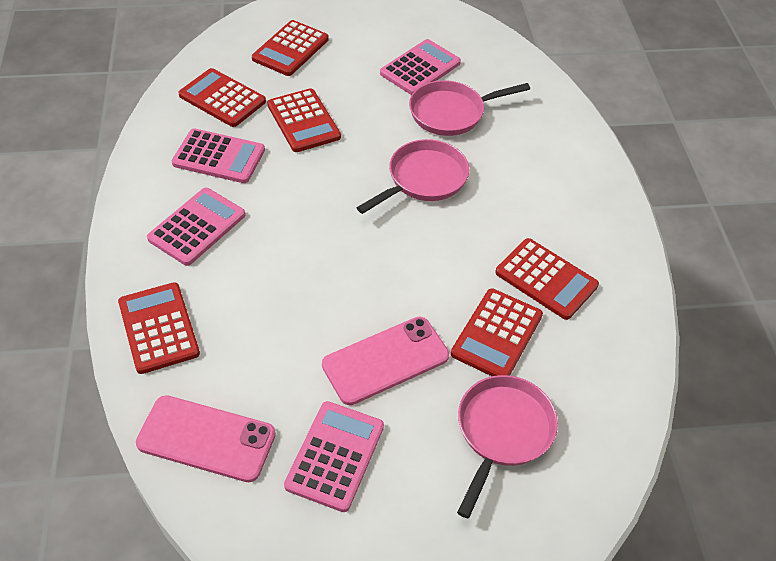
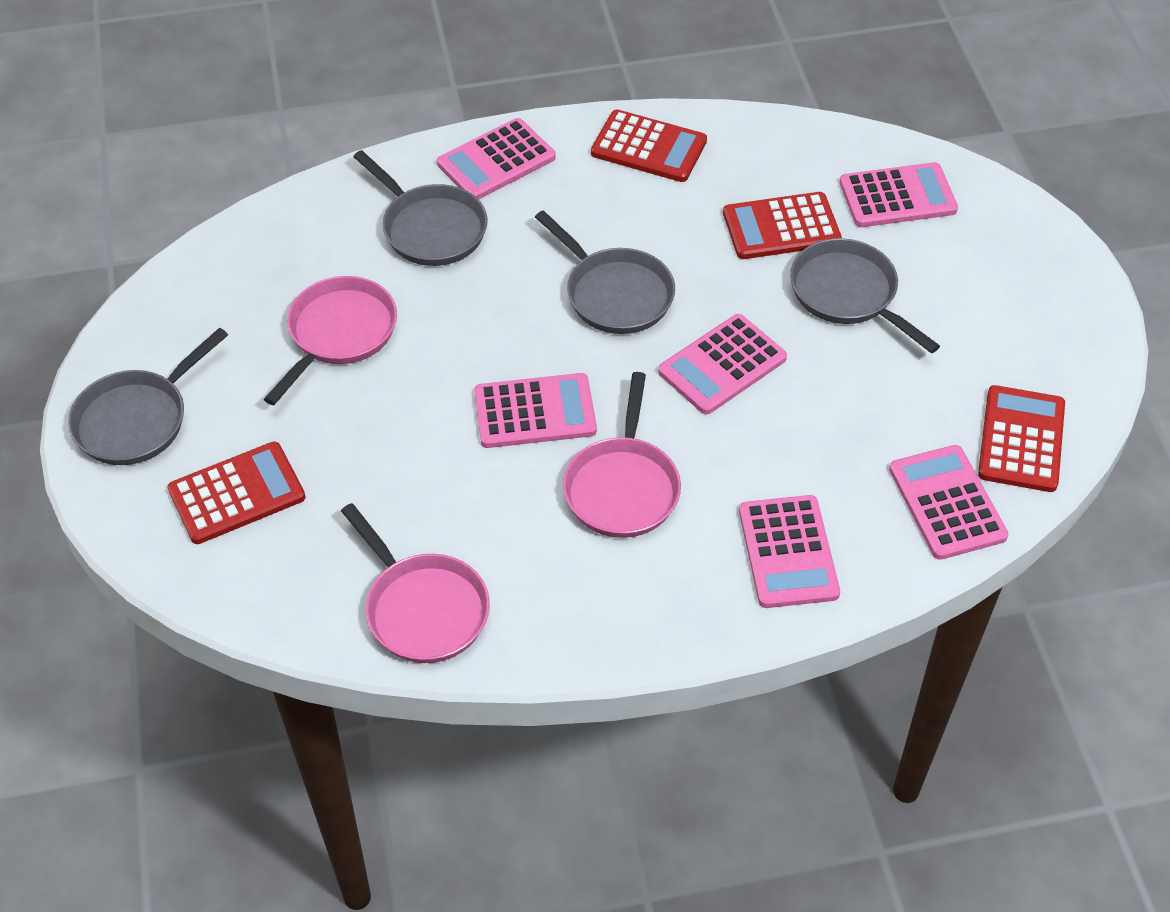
grey pan: none = 0 -> [68,328,228,465] [353,150,488,266] [535,210,675,334] [790,238,940,353] = 4
pink calculator: [147,188,245,266] [172,128,265,183] [284,401,384,512] [380,39,461,95] = 4 -> [437,118,556,199] [474,373,597,448] [658,314,787,415] [739,495,840,608] [840,162,958,227] [889,445,1009,560] = 6
pink phone: [136,395,276,482] [322,317,449,405] = 2 -> none = 0
red calculator: [118,282,200,374] [178,68,266,127] [252,20,329,76] [267,88,341,152] [451,288,543,376] [495,238,599,320] = 6 -> [167,441,305,544] [591,110,707,182] [723,192,842,259] [978,385,1065,492] = 4

